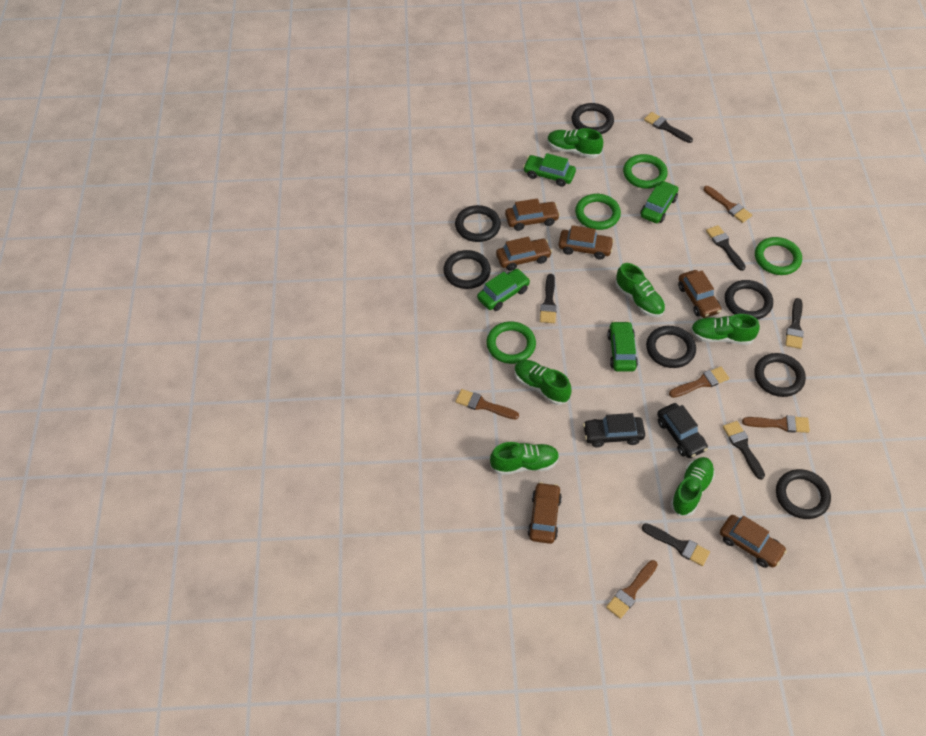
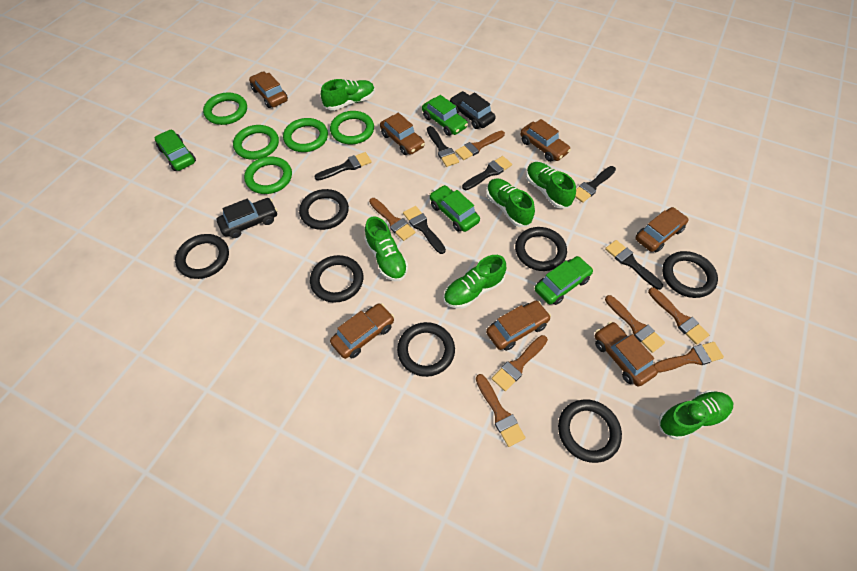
brown brush: [455,389,519,420] [606,560,658,619] [669,366,729,398] [704,186,752,223] [742,415,810,433] = 5 -> [369,198,416,241] [455,131,505,160] [476,374,525,447] [492,335,548,391] [605,295,665,353] [648,287,709,345] [653,342,724,373] = 7
brown car: [496,237,552,271] [505,198,560,231] [527,482,562,544] [558,225,614,260] [678,270,721,318] [720,515,787,568] = 6 -> [249,71,288,108] [330,303,394,359] [380,113,425,155] [486,301,551,351] [520,119,571,162] [595,322,658,387] [636,207,689,252] = 7
green ring: [486,321,536,364] [575,194,621,230] [623,154,668,189] [755,237,802,275] = 4 -> [203,93,247,125] [233,125,279,160] [244,157,292,194] [283,118,328,152] [330,111,374,144] = 5

